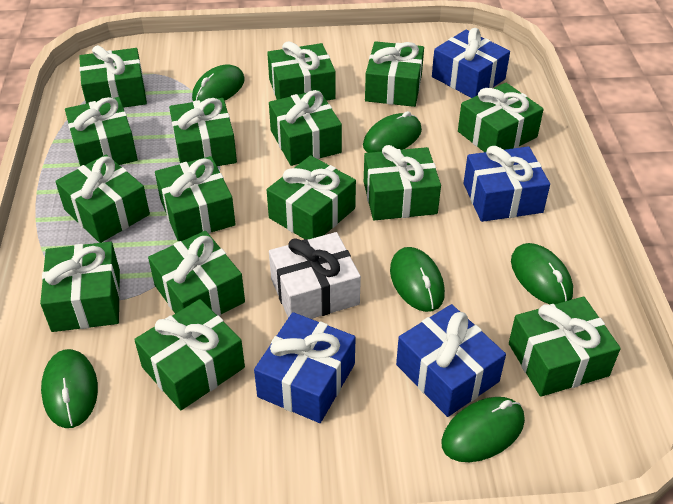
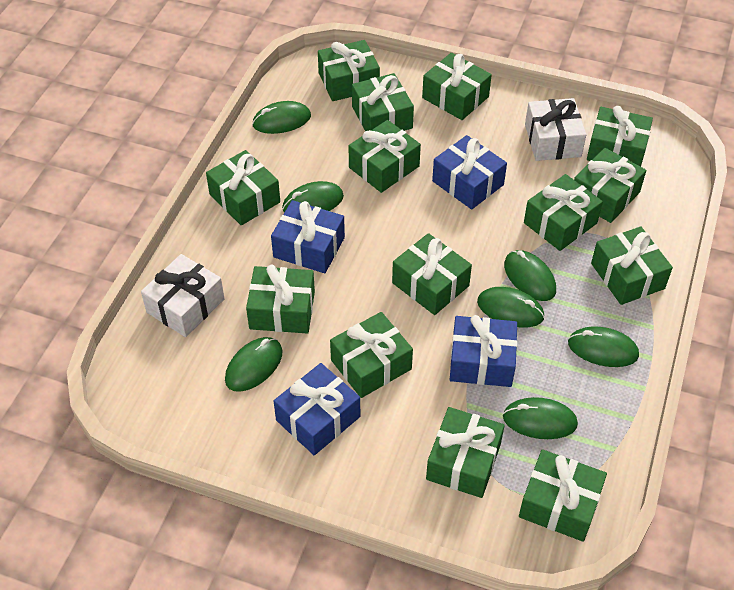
green gift: [40,242,120,332] [55,155,150,243] [65,97,138,166] [79,45,147,108] [134,299,245,410] [148,231,245,316] [155,156,236,242] [169,98,237,166] [267,41,336,101] [267,155,356,240] [269,90,342,166] [364,145,441,221] [365,41,424,107] [458,83,544,152] [509,297,621,397] = 15 -> [206,150,280,225] [246,265,315,334] [318,40,380,101] [330,312,413,398] [348,120,421,193] [352,73,414,131] [392,233,472,315] [422,53,492,120] [426,407,505,498] [519,449,607,542] [524,174,603,251] [574,148,646,223] [587,106,653,167] [591,227,673,305] = 14
green mouse: [41,349,98,428] [192,65,245,101] [363,111,422,153] [390,247,445,312] [441,397,525,462] [511,243,573,304] = 6 -> [225,337,283,392] [252,101,311,134] [282,181,344,213] [477,287,545,328] [503,397,578,439] [504,250,556,301] [568,326,639,367] = 7
white gift: [269,232,361,319] = 1 -> [141,254,225,337] [525,98,586,161] = 2

